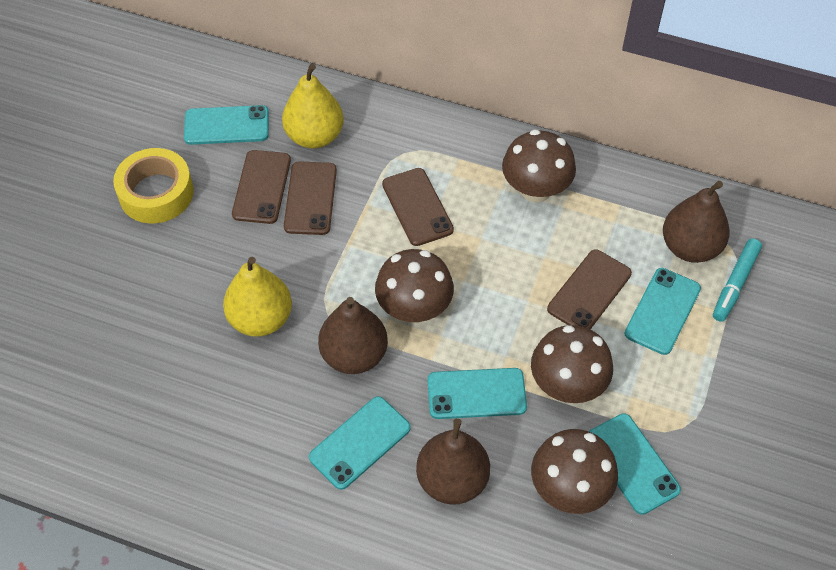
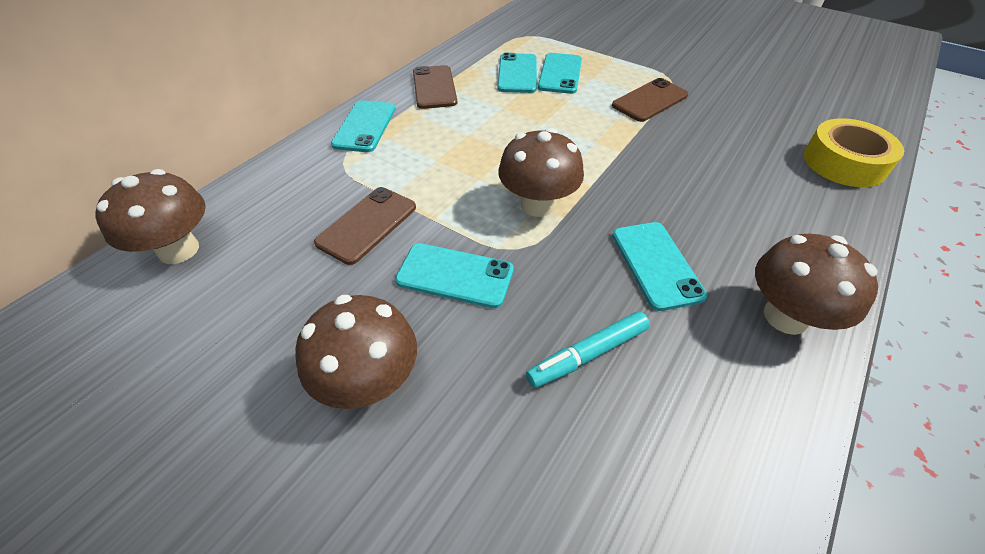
brown pear: [318,297,388,374] [416,419,490,505] [663,181,730,263] = 3 -> none = 0
brown phone: [232,150,291,224] [284,161,337,235] [382,168,454,246] [547,250,632,329] = 4 -> [314,187,416,265] [413,65,458,109] [612,78,688,122] = 3
yellow pear: [223,257,292,337] [282,64,344,148] = 2 -> none = 0

